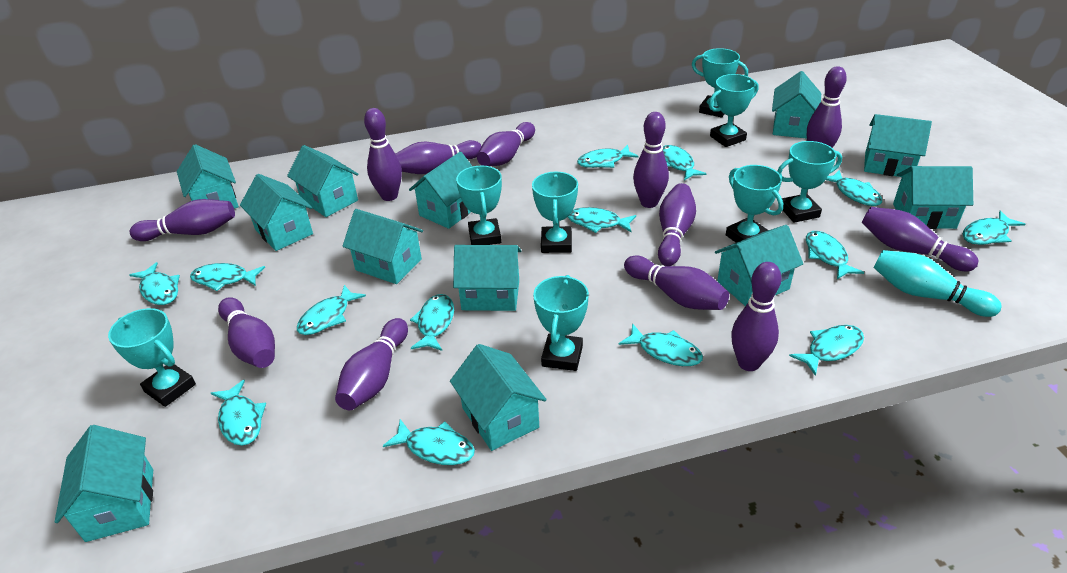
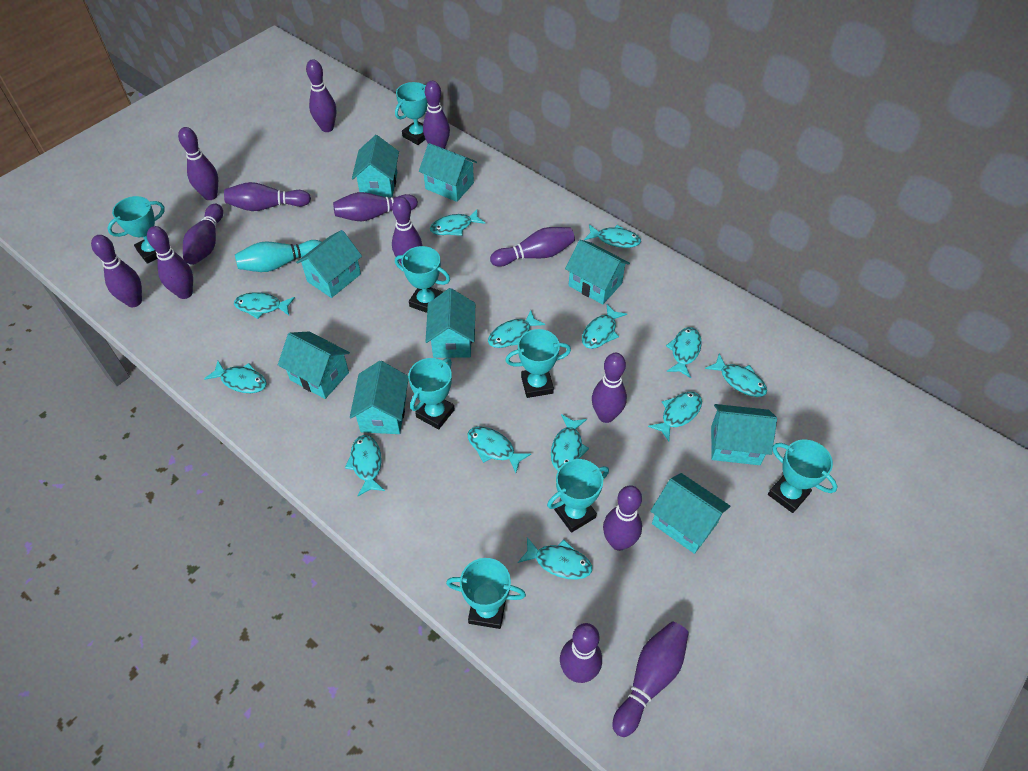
purple bowling pin: [129,199,235,241] [218,297,275,368] [335,318,408,410] [364,108,402,201] [396,140,482,174] [477,122,535,166] [624,256,729,310] [633,112,669,208] [658,183,696,266] [731,262,781,371] [807,66,847,148] [862,207,979,271] = 12 -> [91,235,142,307] [147,226,193,299] [178,127,218,200] [183,204,223,265] [224,182,311,211] [306,59,336,132] [333,192,418,221] [392,197,422,265] [423,81,450,149] [490,227,575,267] [560,623,602,683] [592,353,627,423] [603,485,642,551] [612,621,689,737] = 14
turquoise fish: [129,262,180,305] [190,263,265,291] [211,380,266,446] [297,285,366,335] [383,419,475,465] [410,294,454,351] [568,207,636,233] [577,145,639,168] [619,323,703,366] [663,145,707,181] [789,325,864,376] [806,231,864,279] [826,170,882,206] [963,210,1025,245] = 14 -> [204,361,267,393] [234,292,295,319] [345,435,385,496] [430,209,485,236] [468,426,531,473] [488,310,545,348] [518,537,592,579] [551,414,589,470] [582,304,627,349] [584,224,641,248] [648,392,702,441] [666,327,702,378] [705,353,767,397] = 13
turquoise house: [55,425,153,542] [177,144,239,209] [240,174,313,251] [287,145,359,217] [342,209,423,284] [409,152,473,229] [450,344,547,451] [453,245,521,311] [715,225,803,306] [772,71,821,139] [864,114,932,177] [893,166,973,229] = 12 -> [278,332,350,399] [296,230,362,298] [350,361,409,434] [352,135,399,198] [419,143,477,202] [425,288,475,358] [565,240,630,305] [650,473,731,554] [711,404,777,465] = 9

